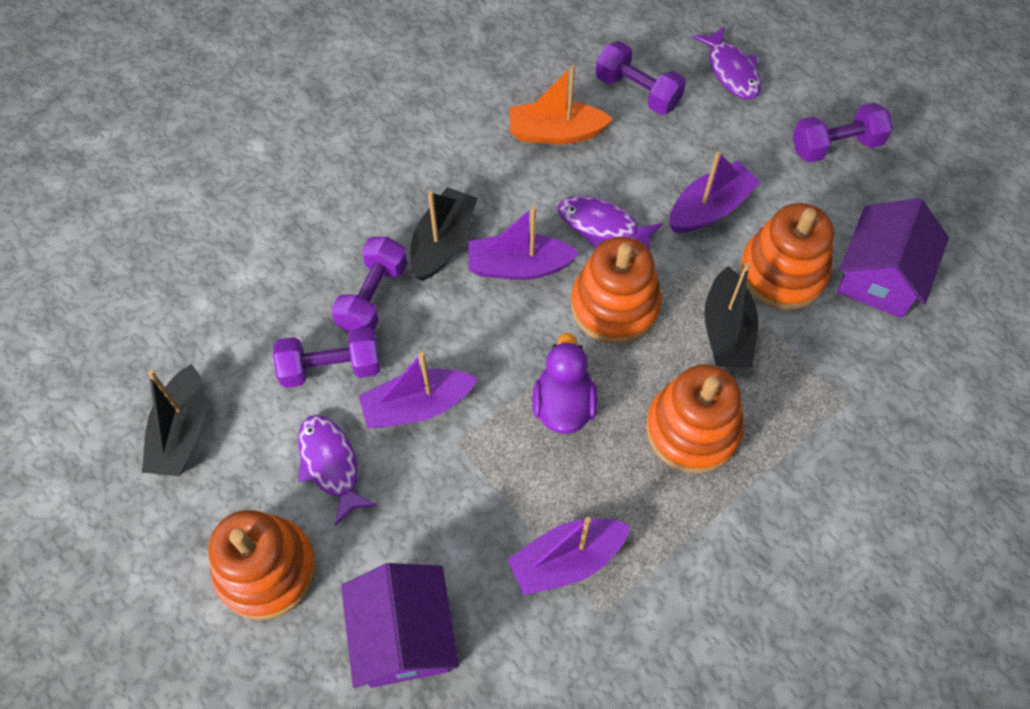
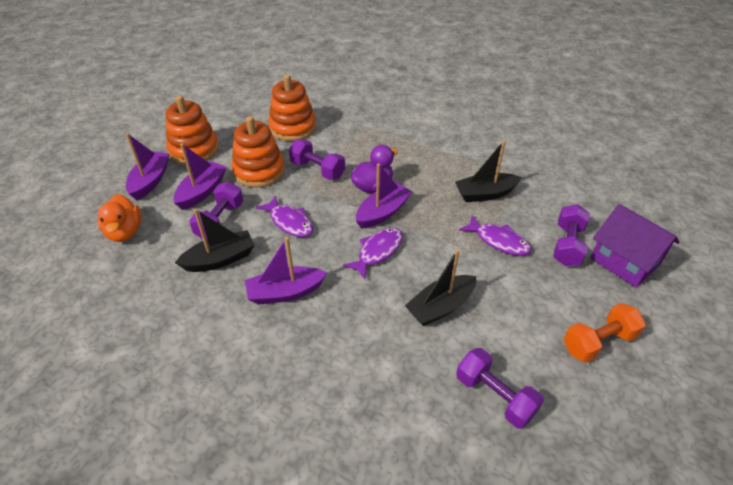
orange boat: [510,65,613,144] = 1 -> none = 0
orange duck: none = 0 -> [98,194,141,242] = 1
orange dumbbell: none = 0 -> [564,303,646,363] = 1
orange stacking toy: [208,510,316,620] [571,237,662,344] [646,364,744,473] [739,203,834,310] = 4 -> [165,95,219,164] [232,116,285,187] [268,74,316,141] = 3
purple house: [341,563,459,688] [837,198,949,318] = 2 -> [590,204,680,288] = 1

